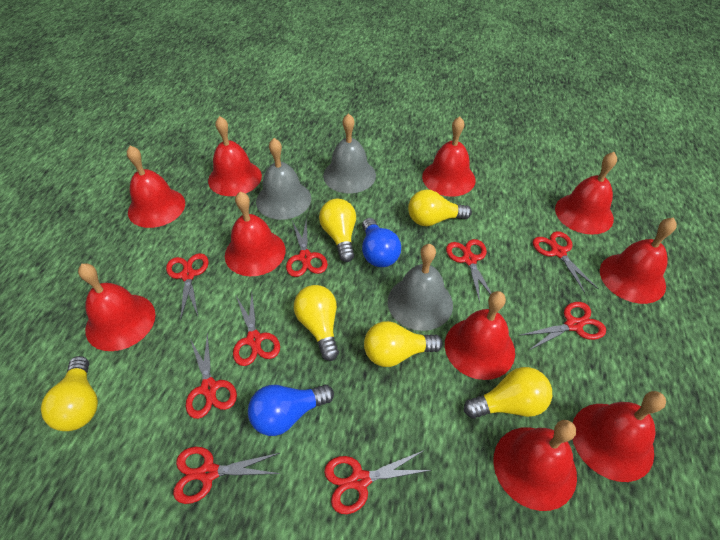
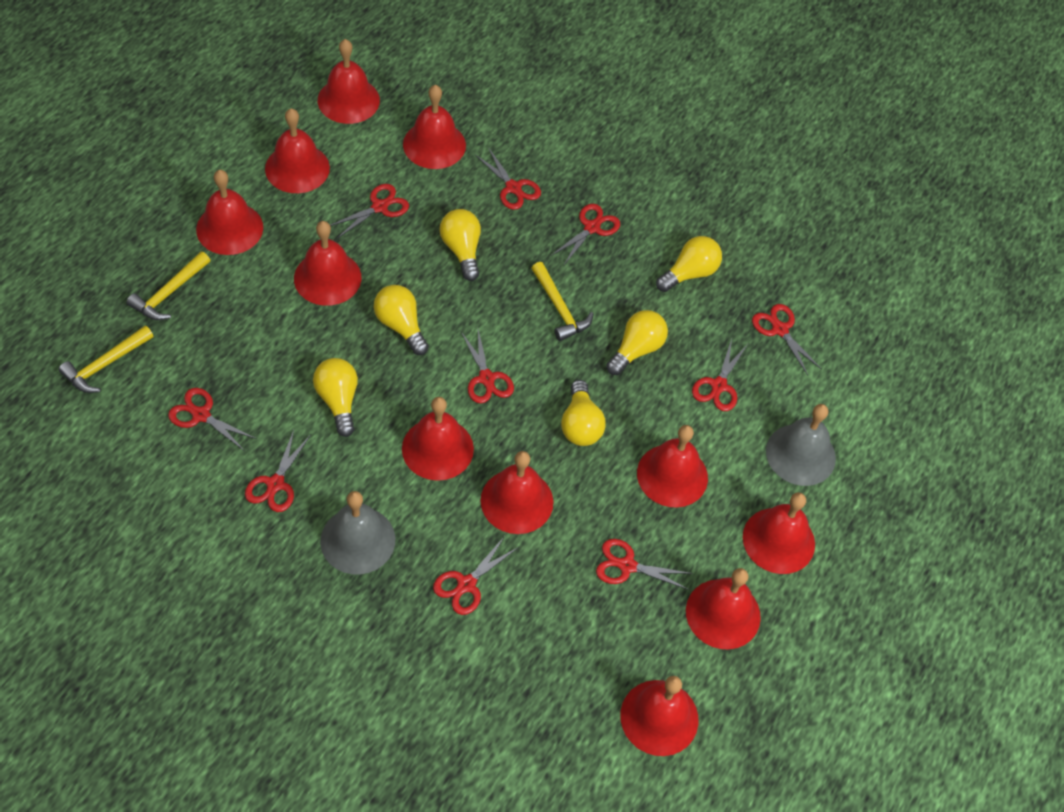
blue light bulb: [248,385,334,436] [362,218,401,267] = 2 -> none = 0
grey bell: [256,138,311,220] [323,113,376,193] [388,244,453,331] = 3 -> [320,491,395,574] [766,404,836,486] = 2
red bell: [78,264,156,351] [127,146,185,228] [208,116,262,196] [225,191,286,276] [422,116,476,197] [445,291,515,380] [493,420,577,511] [555,152,617,235] [572,391,666,482] [600,218,677,304] = 10 -> [196,170,263,255] [265,108,330,193] [294,221,361,306] [318,39,380,124] [402,397,474,481] [403,85,466,169] [481,451,553,534] [620,676,698,756] [637,425,708,508] [686,568,761,649] [743,492,815,574] = 11
red scissors: [166,253,209,321] [173,447,281,504] [186,332,237,419] [233,293,280,366] [286,217,328,277] [324,450,431,514] [446,239,492,303] [519,302,606,351] [533,231,598,293] = 9 -> [168,388,257,451] [245,430,311,512] [330,184,409,238] [433,536,519,615] [461,330,514,403] [475,147,541,210] [552,204,620,265] [596,539,693,590] [692,339,748,411] [752,304,822,375] = 10
yellow hammer: none = 0 -> [59,325,154,393] [127,251,210,320] [531,262,593,341] = 3

